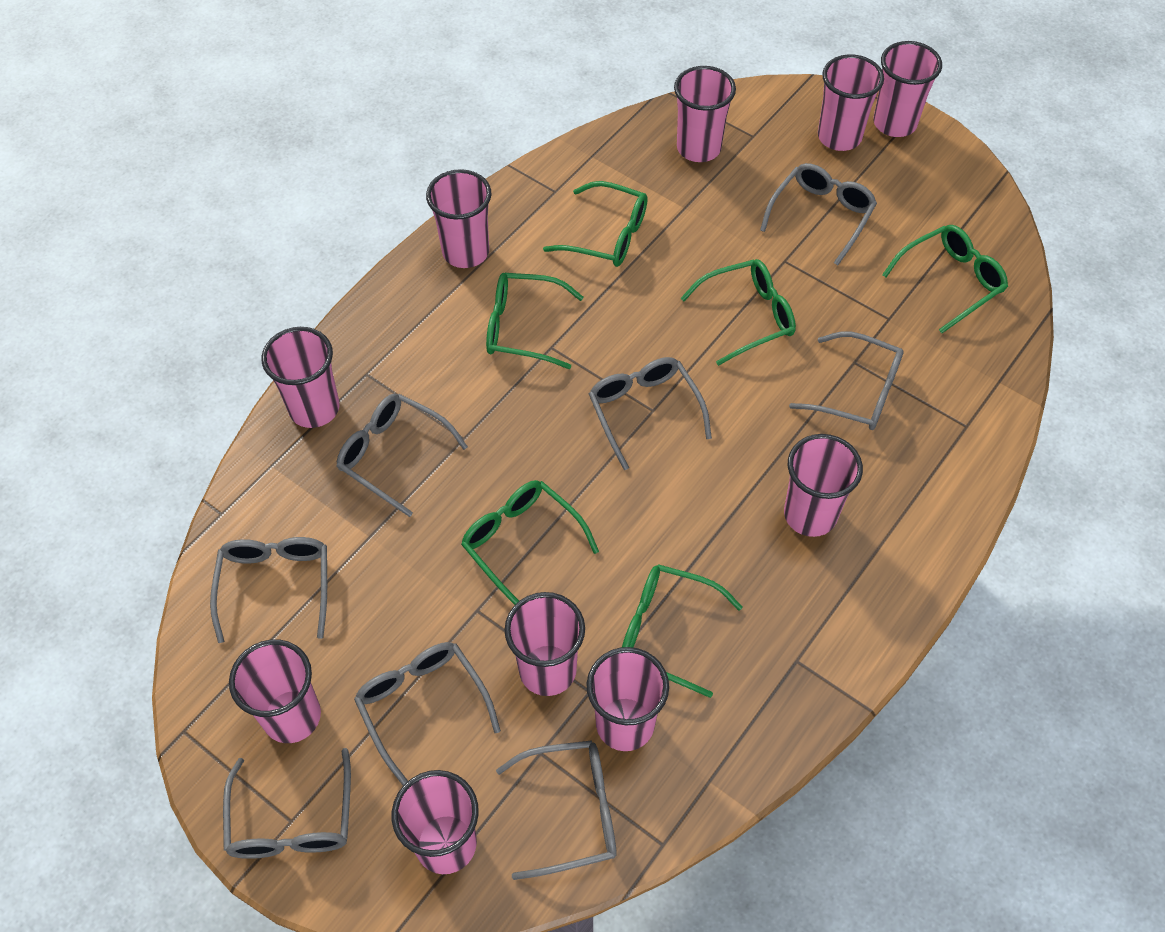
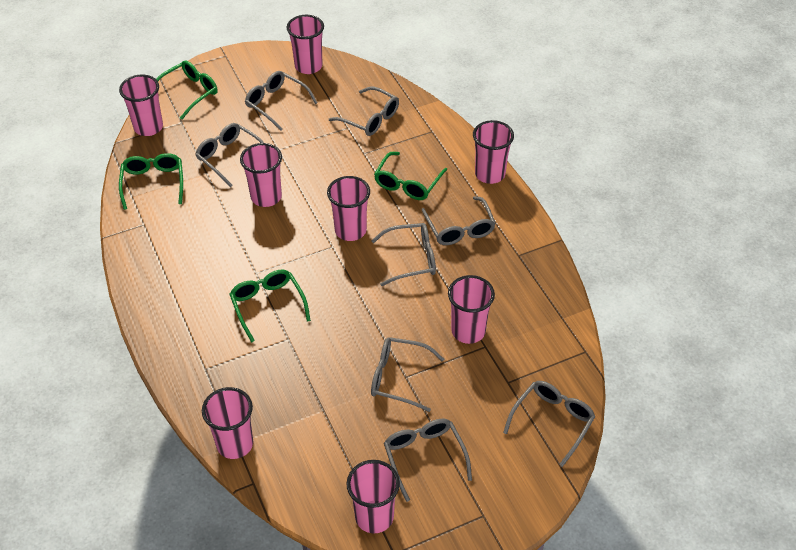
green glasses: [461,480,599,605] [486,273,584,369] [543,181,648,267] [622,564,742,698] [681,259,796,366] [882,225,1008,333] = 6 -> [119,153,183,210] [156,60,218,120] [229,270,311,343] [374,152,447,200] = 4
pink cup: [229,639,321,743] [262,327,340,428] [392,770,479,874] [426,169,491,268] [504,592,585,696] [586,647,669,751] [674,66,736,162] [784,434,863,537] [818,54,884,151] [873,41,942,137] = 10 -> [119,75,163,136] [202,387,253,459] [240,143,282,207] [287,15,324,74] [327,176,370,241] [346,460,400,533] [448,275,495,344] [473,120,514,184] = 8

